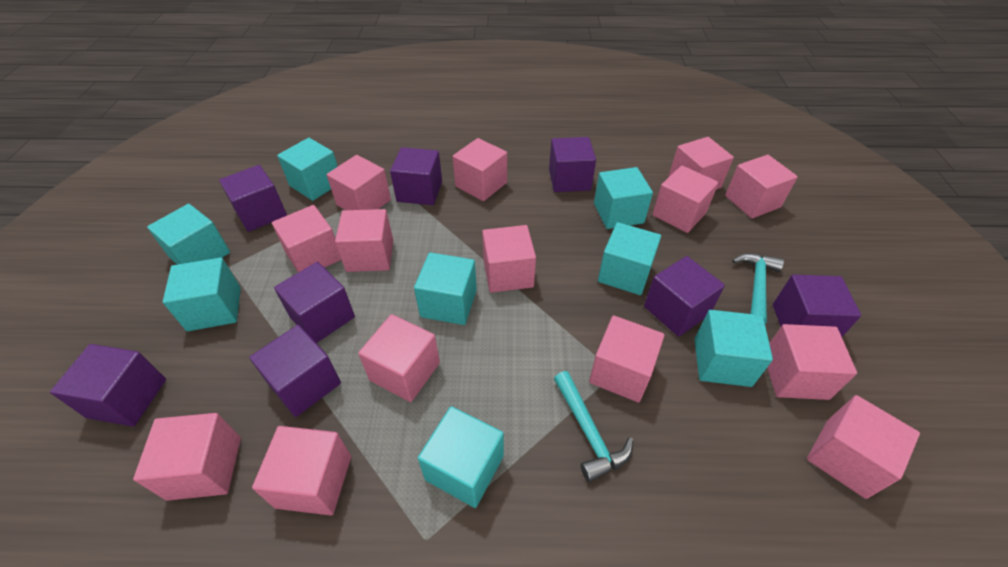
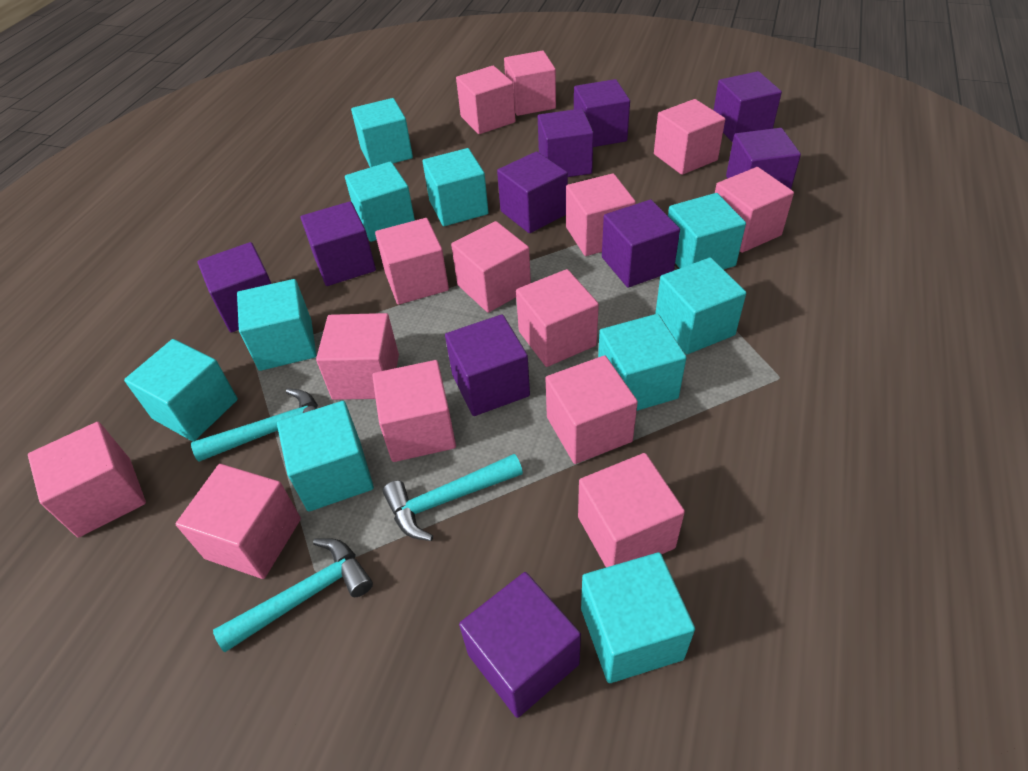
purple cube: [50,344,166,427] [219,165,287,232] [249,325,341,417] [274,262,355,343] [390,147,442,205] [549,137,596,192] [644,256,725,337] [773,275,861,337] = 8 -> [198,242,272,333] [301,201,376,286] [445,314,530,416] [459,572,581,718] [497,151,568,233] [538,109,594,177] [574,79,630,147] [602,199,680,288] [714,71,782,142] [726,128,801,189] = 10
turquoise cube: [147,204,230,265] [163,258,241,331] [277,138,338,201] [414,252,477,325] [418,406,504,508] [594,167,653,229] [598,222,661,295] [694,310,773,387] = 8 -> [124,339,238,441] [237,279,316,371] [277,401,374,512] [345,161,415,242] [351,98,413,167] [423,148,489,226] [581,552,695,683] [598,314,687,411] [655,257,746,354] [668,193,746,270] = 10
turquoise hammer: [554,371,633,482] [732,253,784,324] = 2 -> [191,388,318,462] [213,538,373,652] [383,454,523,541] = 3

